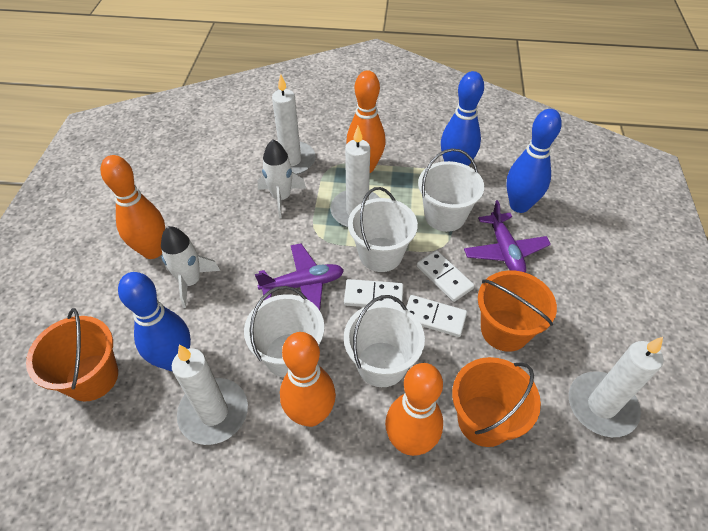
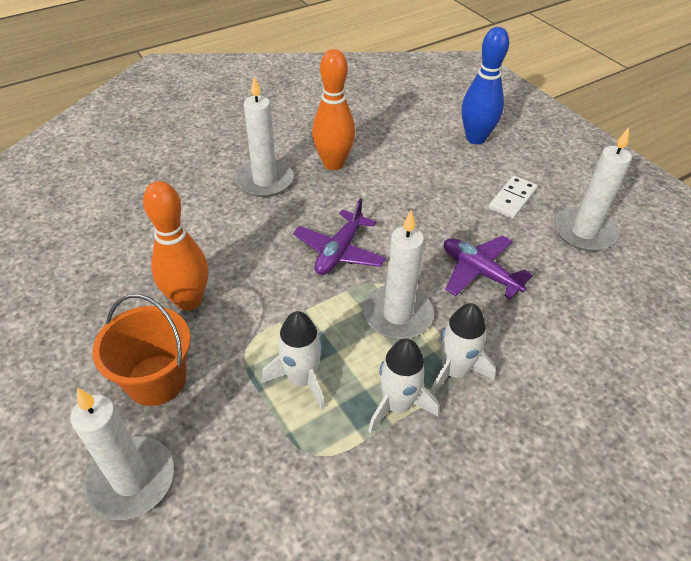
blue bowling pin: [118,272,191,371] [441,71,484,166] [507,109,562,213] = 3 -> [462,27,509,144] = 1
orange bowling pin: [101,155,165,259] [280,332,336,427] [346,70,386,173] [385,363,443,456] = 4 -> [143,181,208,311] [312,49,355,170] = 2
orange bucket: [26,308,118,401] [452,357,541,447] [478,270,557,352] = 3 -> [92,294,190,406] = 1
white bucket: [244,286,324,378] [344,295,425,387] [348,187,418,272] [418,148,484,232] = 4 -> none = 0
white domino: [344,279,403,307] [406,295,467,337] [417,250,475,302] = 3 -> [489,175,538,219] = 1
white rocket: [161,226,220,308] [258,140,306,219] = 2 -> [262,311,325,410] [368,338,439,433] [430,303,496,396] = 3

